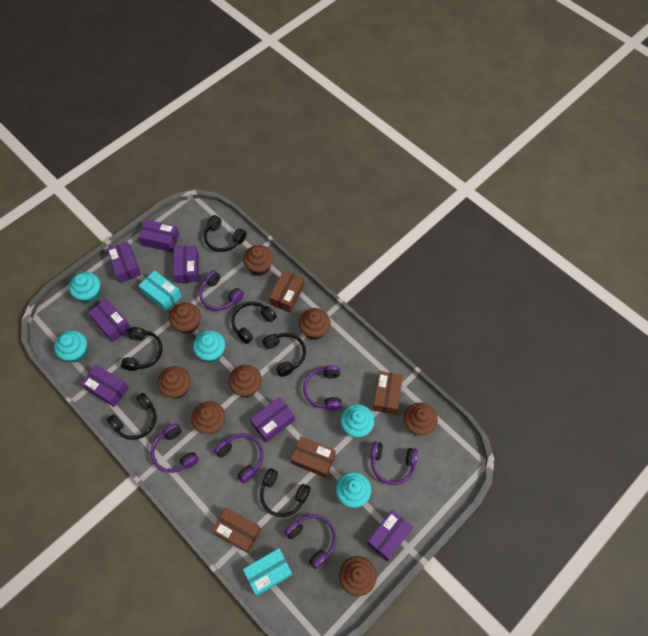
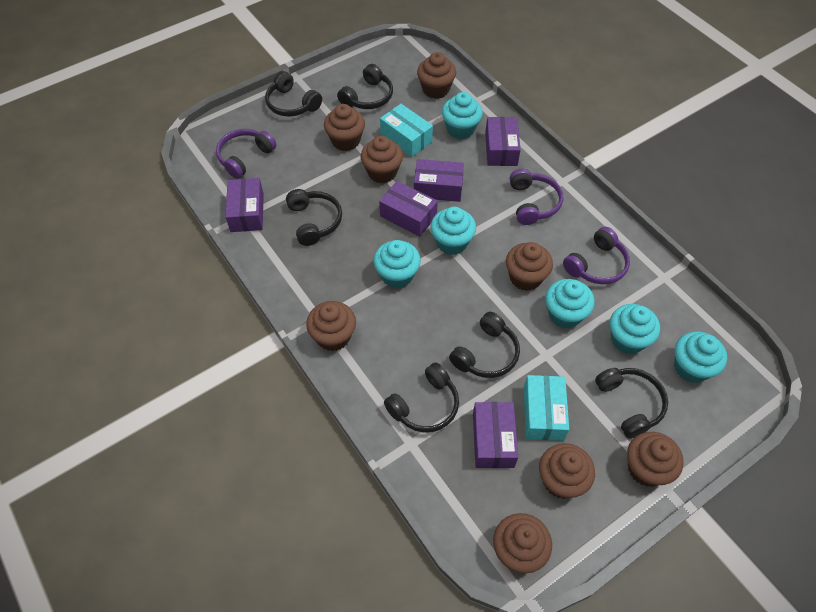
brown box: [212,507,261,553] [269,270,304,313] [291,437,336,478] [373,371,403,415] = 4 -> none = 0
purple box: [81,365,129,407] [88,299,131,342] [107,241,141,283] [138,219,179,252] [173,245,199,283] [250,397,295,443] [367,510,413,561] = 7 -> [225,178,264,232] [379,181,438,237] [414,159,464,202] [473,402,518,468] [485,117,521,166] = 5
purple headphones: [151,423,199,473] [199,270,244,311] [214,434,264,483] [284,514,336,569] [303,365,342,411] [371,442,418,485] = 6 -> [216,129,277,179] [510,169,563,225] [563,227,630,284] = 3
turquoise cupcake: [54,330,88,363] [69,272,101,303] [193,330,225,363] [336,472,371,508] [340,404,374,437] = 5 -> [374,240,421,289] [431,207,476,255] [442,92,483,139] [545,279,595,328] [610,304,660,354] [674,331,727,383] = 6

